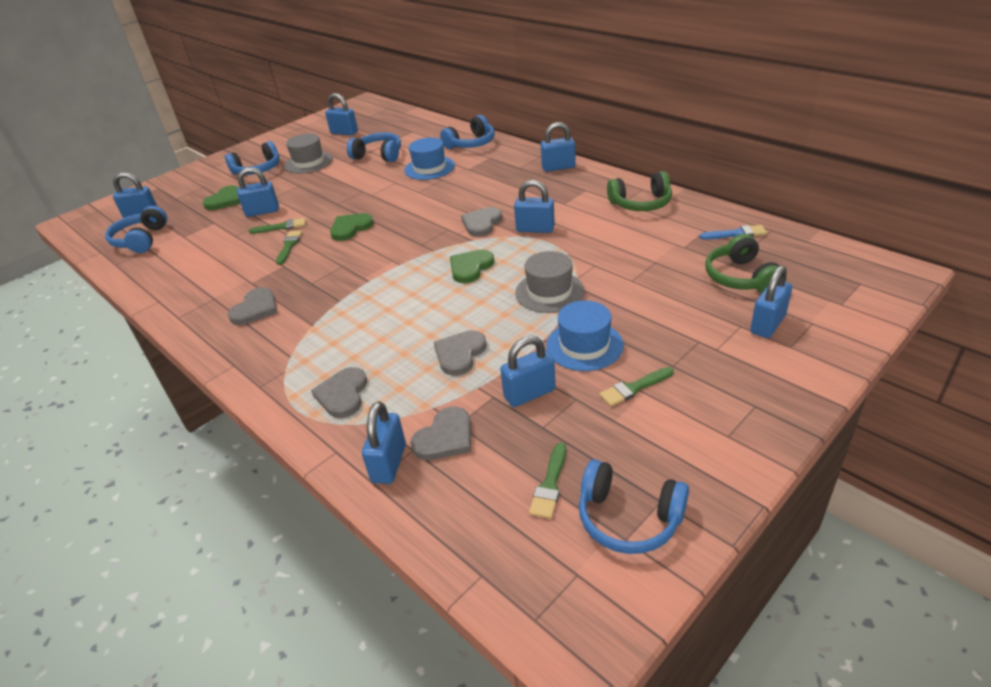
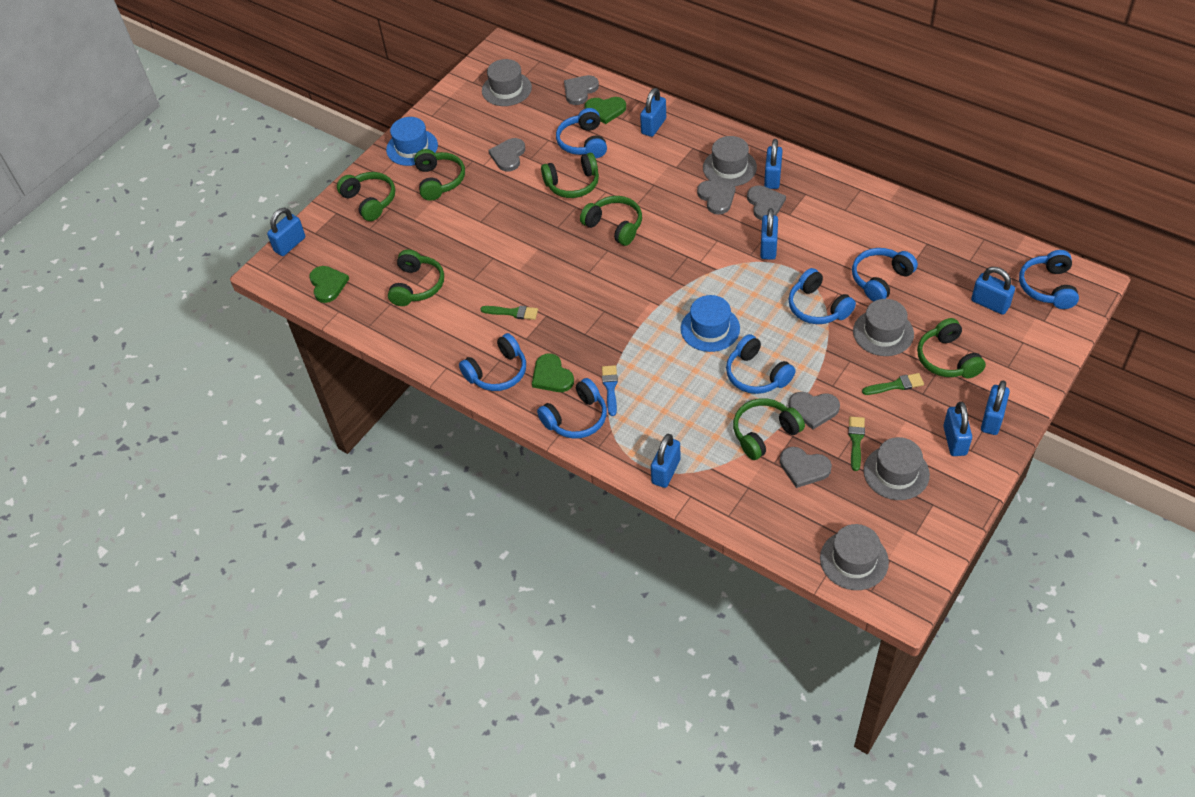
blue headphones: [105,206,167,253] [225,141,280,175] [347,133,401,162] [440,115,495,149] [579,459,689,554] = 5 -> [459,333,526,391] [537,378,607,439] [556,108,607,158] [726,334,796,394] [788,268,856,324] [852,248,918,302] [1019,250,1079,309] = 7
green brush: [249,218,306,234] [276,230,302,265] [529,443,566,519] [599,367,674,407] = 4 -> [480,306,538,320] [848,417,865,471] [862,373,924,395] = 3
green headphones: [607,171,672,211] [705,234,786,293] = 2 -> [337,172,395,221] [388,249,444,306] [414,149,465,201] [541,153,599,198] [580,196,642,246] [733,398,805,460] [917,318,986,378] = 7
grey hat: [285,134,333,173] [515,251,585,313] = 2 -> [482,59,532,106] [703,136,757,186] [820,524,889,590] [853,299,914,356] [864,437,930,500] = 5
grey heart: [228,287,277,325] [311,367,367,418] [410,407,471,460] [434,330,487,376] [461,207,502,237] = 5 -> [488,138,525,171] [564,75,599,105] [697,181,736,214] [747,185,786,220] [780,447,832,488] [788,392,840,429] = 6

